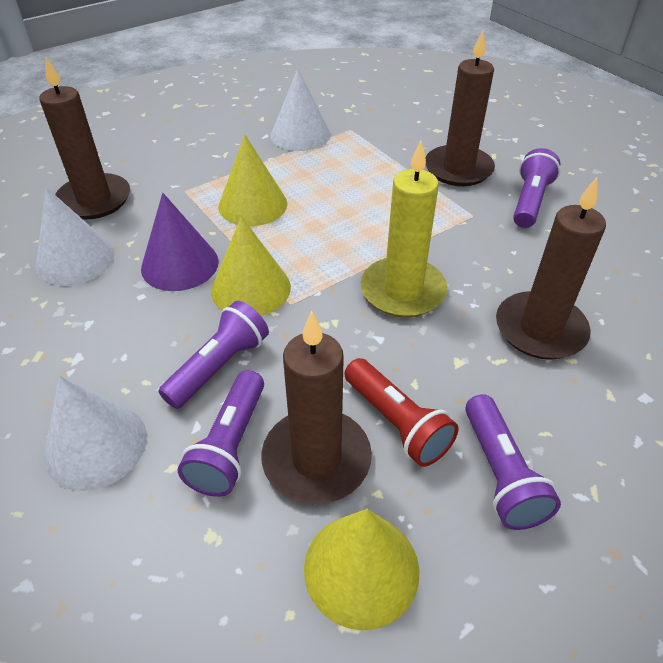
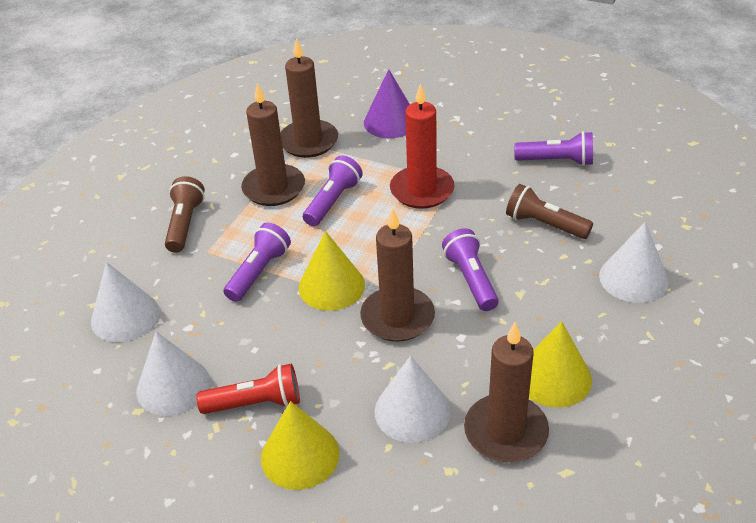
brown flashlight: none = 0 -> [165,176,205,253] [506,184,593,239] = 2
red candle: none = 0 -> [390,84,455,209] = 1
white cone: [35,188,114,286] [44,376,147,491] [271,69,330,151] = 3 -> [91,262,159,342] [137,331,210,416] [375,356,451,443] [599,222,668,303] = 4
yellow candle: [360,140,447,318] = 1 -> none = 0

